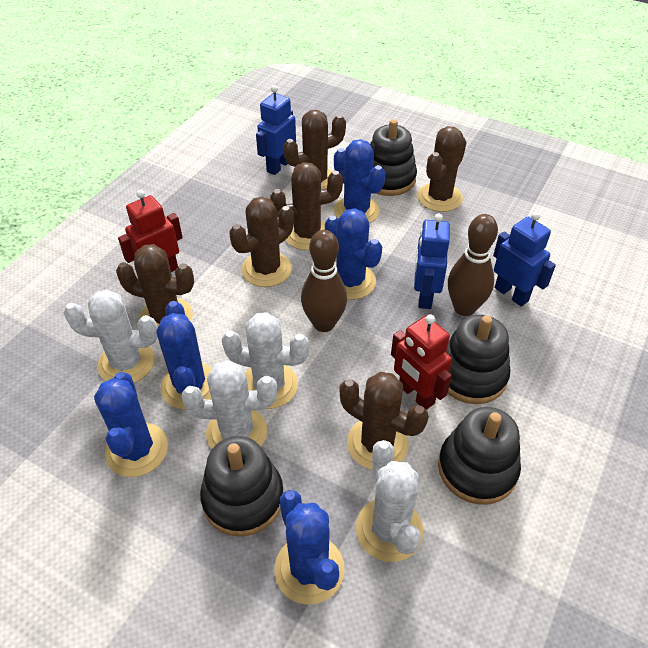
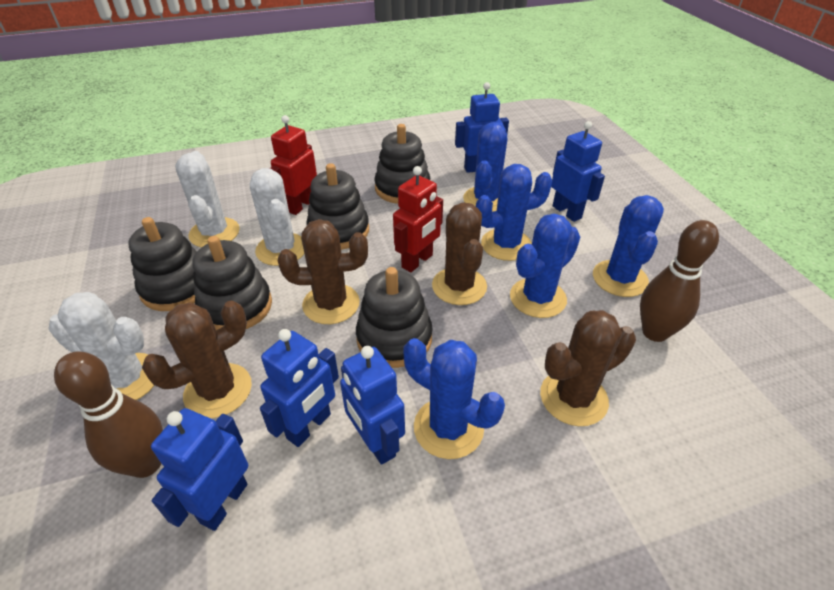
black stacking toy: [200,436,283,537] [370,119,417,196] [438,407,521,505] [446,315,510,404] = 4 -> [128,217,197,311] [192,236,272,330] [306,163,369,250] [356,267,433,368] [374,124,430,204] = 5
blue robot: [256,85,296,175] [414,213,450,309] [493,212,556,307] = 3 -> [151,408,248,531] [260,329,339,447] [340,346,405,465] [455,82,509,173] [551,121,605,222] = 5
brown cactus: [116,244,194,328] [229,197,294,287] [270,162,343,250] [283,110,346,189] [340,372,429,470] [417,126,467,212] = 6 -> [142,301,252,418] [278,219,368,324] [432,203,487,305] [540,310,636,426] = 4
white cactus: [64,289,157,383] [182,360,277,449] [221,312,309,409] [356,440,423,562] = 4 -> [48,292,155,400] [175,151,240,247] [250,168,304,266] = 3

